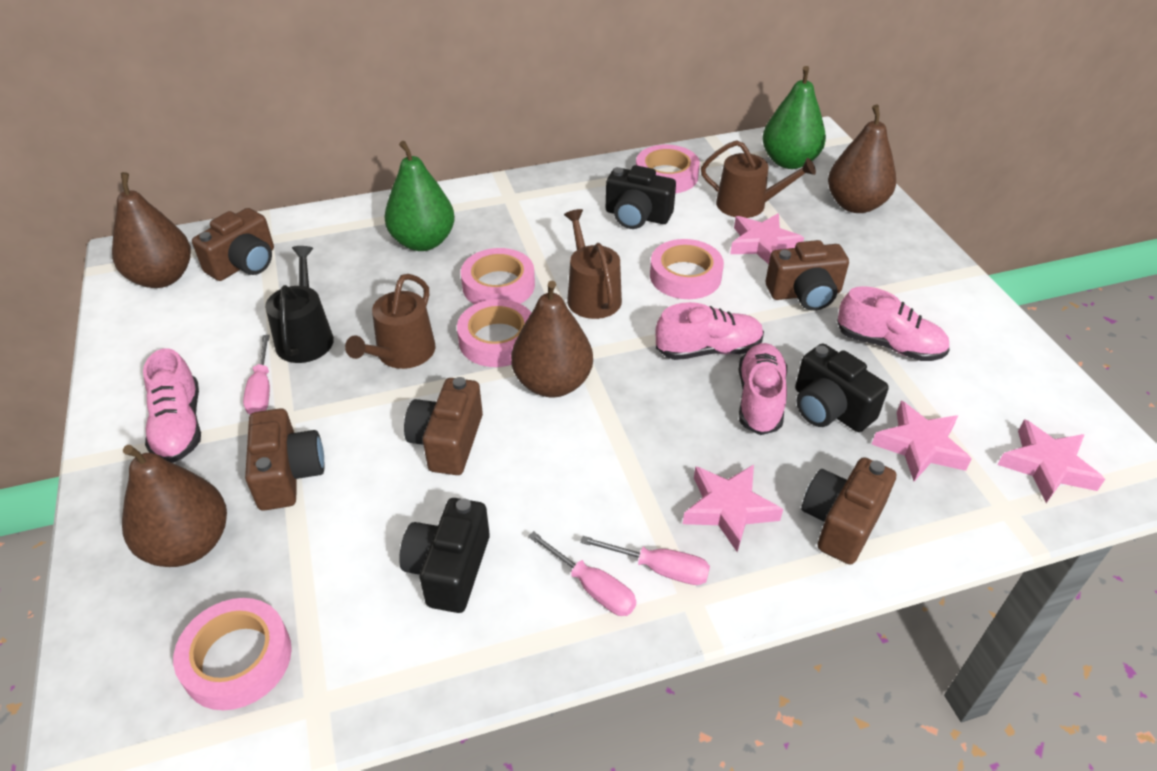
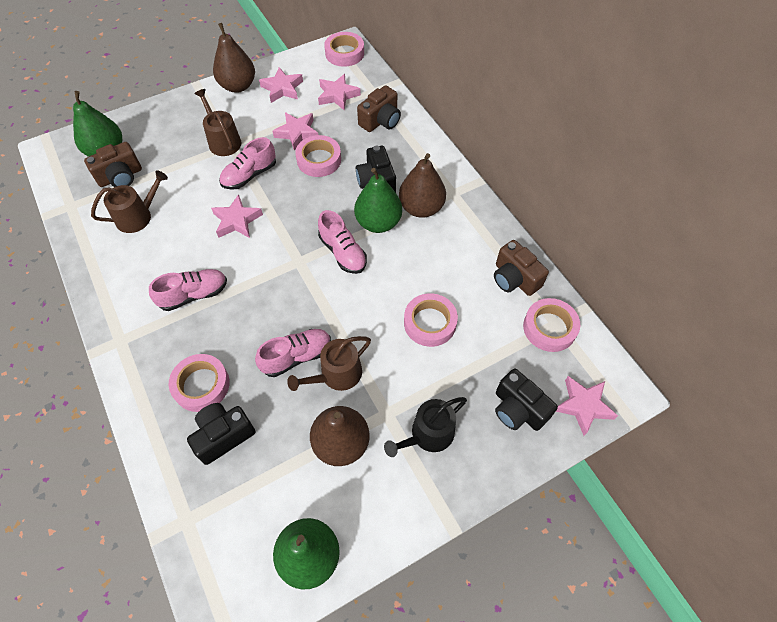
brown camera: [192,208,274,281] [245,408,325,511] [404,377,483,475] [766,240,849,311] [801,457,896,565] = 5 -> [84,142,142,187] [357,85,401,132] [494,240,549,296] = 3
brown pear: [112,172,191,288] [122,445,227,567] [511,281,593,397] [828,105,896,213] = 4 -> [213,23,255,93] [310,406,370,466] [399,153,446,218] = 3
green pear: [384,141,455,251] [762,66,826,169] = 2 -> [73,91,122,157] [273,518,340,590] [354,168,402,233] = 3
pink screwdriver: [243,335,270,415] [528,531,636,616] [580,536,710,585] = 3 -> none = 0
pink star: [683,465,783,552] [730,213,804,264] [872,401,972,481] [997,419,1105,503] = 4 -> [211,194,263,238] [259,67,303,103] [272,112,318,151] [318,74,361,111] [556,376,618,436] = 5

